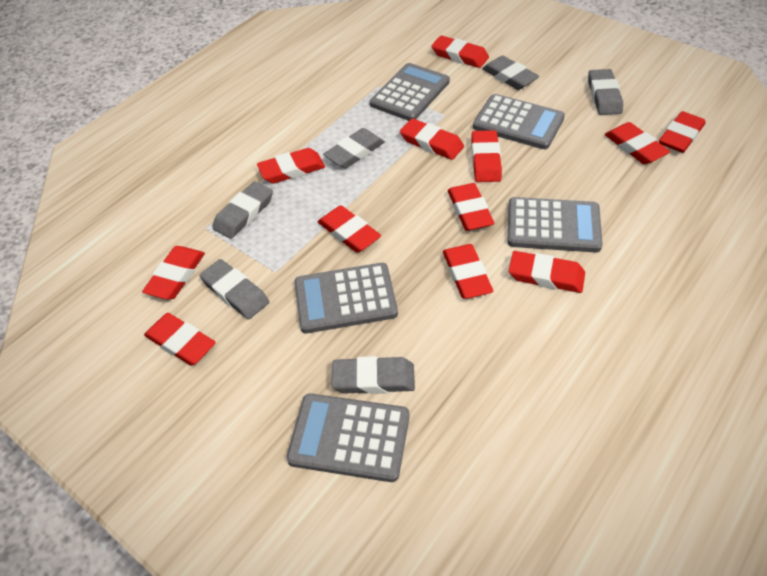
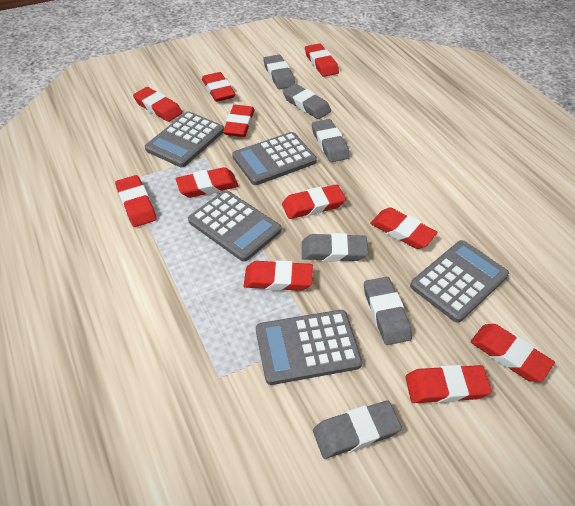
red eraser: [142,246,205,299] [144,313,216,366] [257,148,325,184] [318,205,381,253] [400,118,464,160] [432,35,489,68] [443,244,493,299] [448,183,494,231] [471,130,502,182] [509,251,585,293] [605,122,670,164] [659,111,706,153] = 12 -> [115,175,156,227] [133,87,182,122] [176,167,238,198] [202,72,235,102] [223,105,255,137] [244,260,313,291] [282,184,346,219] [305,43,339,77] [370,207,438,249] [405,365,492,403] [471,324,555,382] = 11

